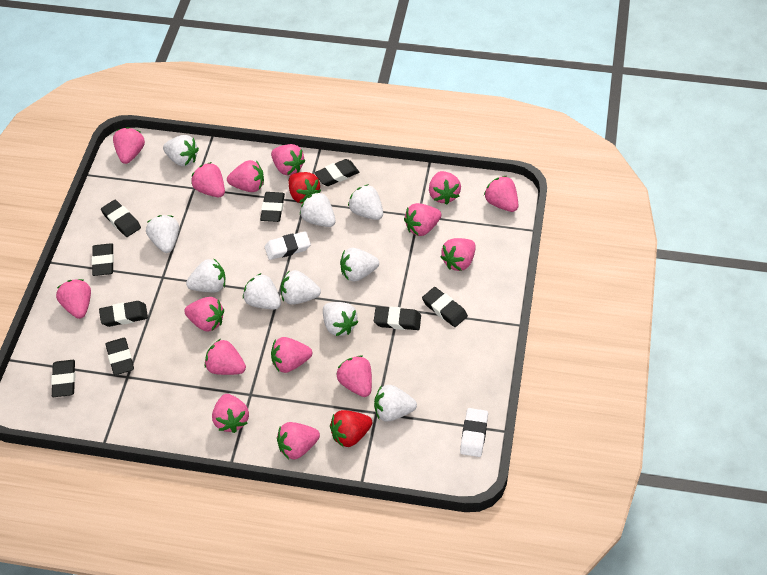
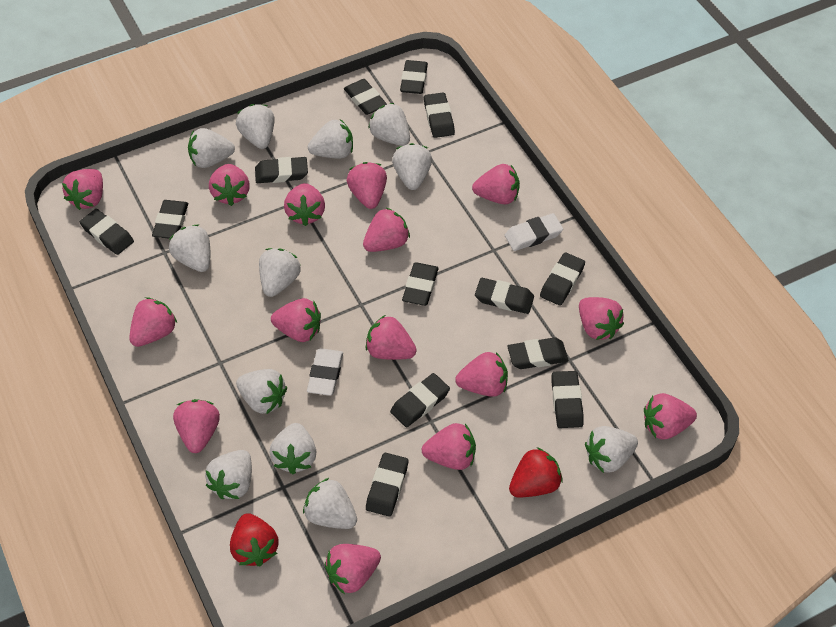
black eraser: [51,360,75,397] [92,243,114,276] [99,301,148,327] [101,200,141,237] [105,337,134,375] [260,192,285,222] [314,159,359,186] [374,306,421,330] [422,287,468,327] = 9 -> [80,209,134,255] [152,200,188,239] [255,157,308,183] [344,79,387,115] [366,453,408,517] [390,373,450,427] [400,60,428,94] [402,263,439,306] [424,92,455,138] [475,278,534,314] [507,337,568,369] [540,252,585,306] [552,371,584,428] = 13
white strawberry: [146,215,179,253] [163,135,199,166] [186,258,226,292] [243,273,281,310] [281,270,321,305] [300,192,336,227] [323,302,359,336] [340,248,379,282] [348,184,383,220] [374,385,417,422] = 10 -> [169,225,210,272] [188,128,235,168] [205,450,252,499] [236,104,275,149] [236,369,287,414] [259,248,301,297] [269,423,317,474] [303,478,357,529] [308,119,353,159] [368,103,410,146] [392,143,432,190] [585,426,638,473] = 12

